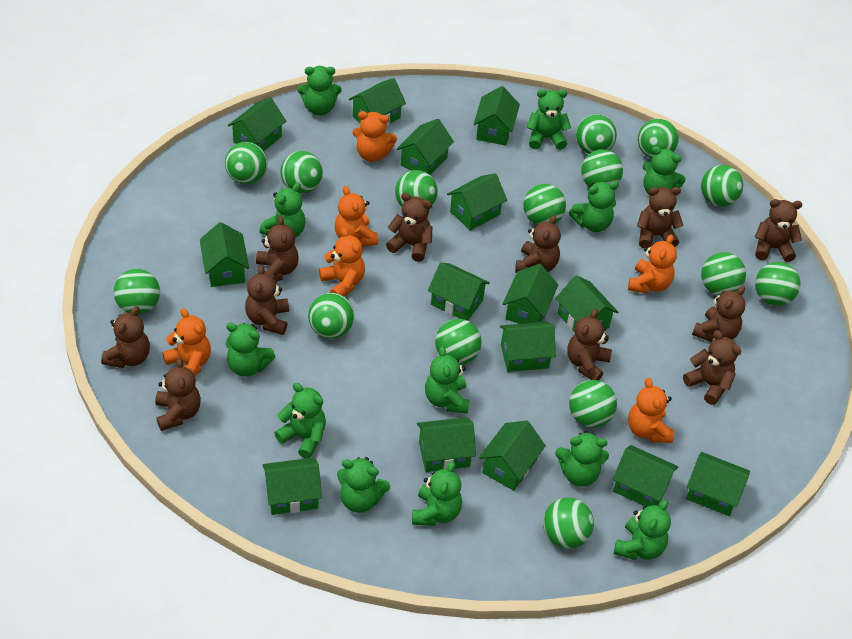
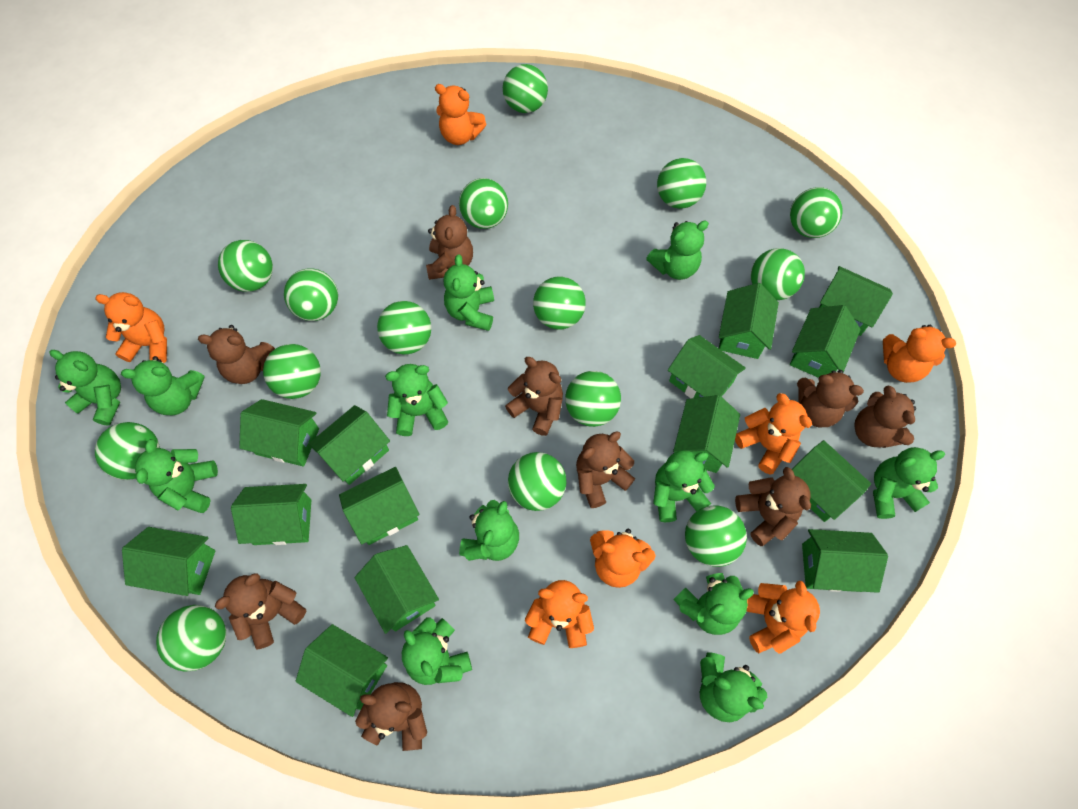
brown teddy bear: [101,306,150,368] [155,358,201,431] [245,265,289,335] [256,216,298,281] [386,193,432,262] [515,215,561,273] [567,309,612,380] [637,187,683,248] [683,330,741,405] [692,286,746,342] [755,199,802,262] = 11 -> [198,325,275,384] [215,573,307,649] [355,682,427,751] [426,205,473,280] [505,357,563,436] [576,431,635,508] [735,467,811,546] [797,370,864,427] [854,386,916,448] = 9
green house: [200,222,249,287] [228,97,286,151] [263,457,322,515] [349,78,406,126] [397,119,454,175] [417,417,476,472] [428,262,490,321] [447,173,507,231] [474,86,520,146] [479,421,546,491] [500,322,556,372] [503,264,558,324] [555,275,618,333] [612,445,678,507] [686,452,750,516] = 15 -> [122,527,215,596] [231,484,311,545] [239,399,319,467] [296,624,388,717] [308,405,390,485] [339,467,419,545] [355,545,439,634] [668,335,746,399] [673,395,740,473] [719,283,779,359] [790,305,861,378] [792,440,871,522] [802,529,888,593] [820,266,893,336] = 14
orange teddy bear: [162,308,211,376] [319,227,365,296] [335,186,378,246] [353,111,397,162] [628,234,677,294] [628,378,674,443] = 6 -> [95,292,167,363] [435,84,486,145] [525,580,594,648] [590,529,656,588] [735,393,812,475] [746,581,820,654] [883,325,956,383] = 7

